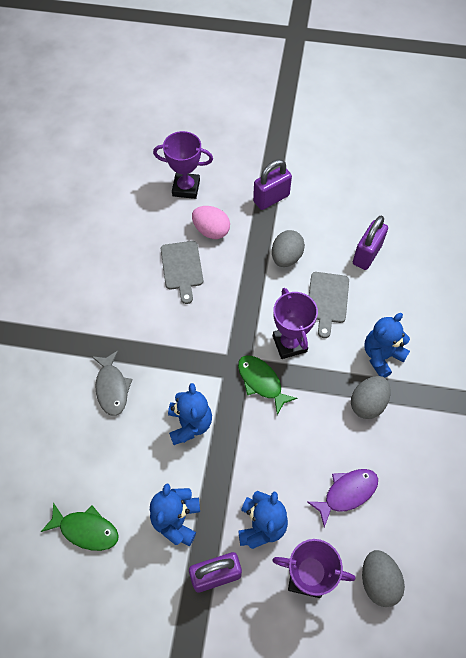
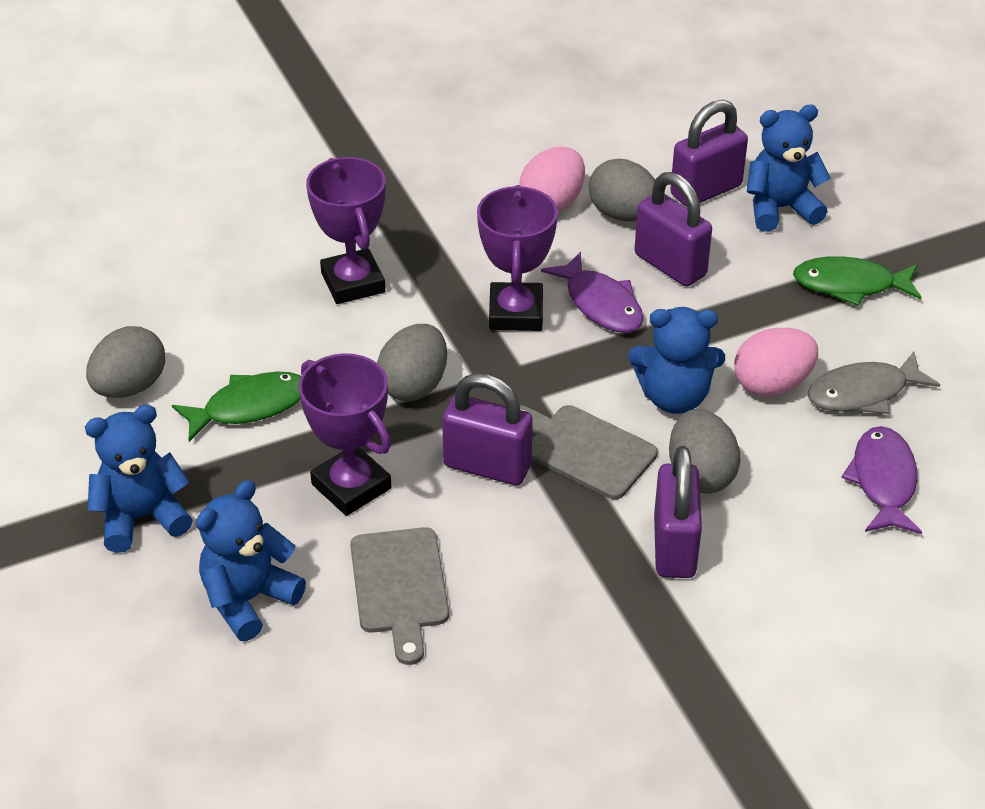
grey egg: [272,230,305,267] [351,376,391,419] [362,550,405,607] = 3 -> [86,326,165,398] [377,324,447,401] [589,159,655,221] [669,409,740,494] = 4
pink egg: [192,206,230,239] = 1 -> [519,147,585,212] [734,328,818,397] = 2
purple fish: [307,469,378,527] = 1 -> [541,252,643,333] [841,426,922,534] = 2
purple padlock: [189,552,242,593] [253,160,292,210] [353,216,388,270] = 3 -> [442,373,533,485] [635,172,712,287] [654,446,702,578] [670,100,748,207] = 4

